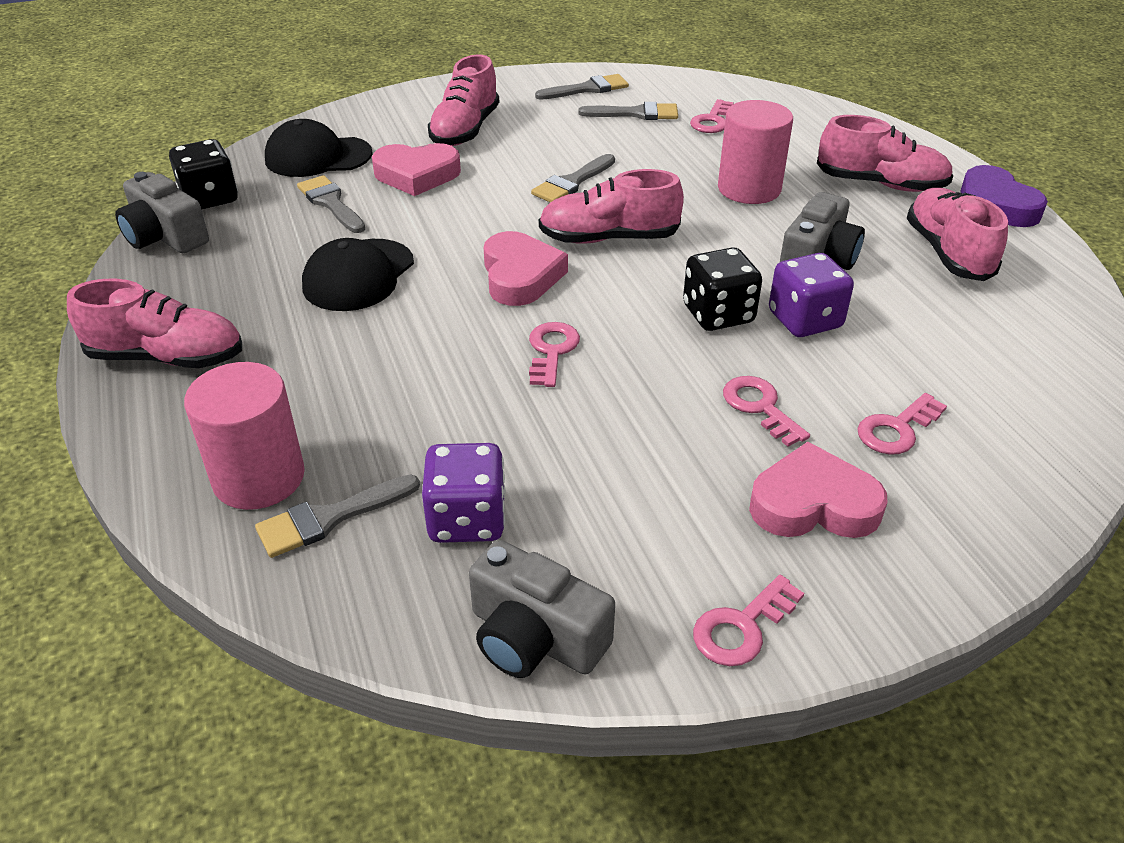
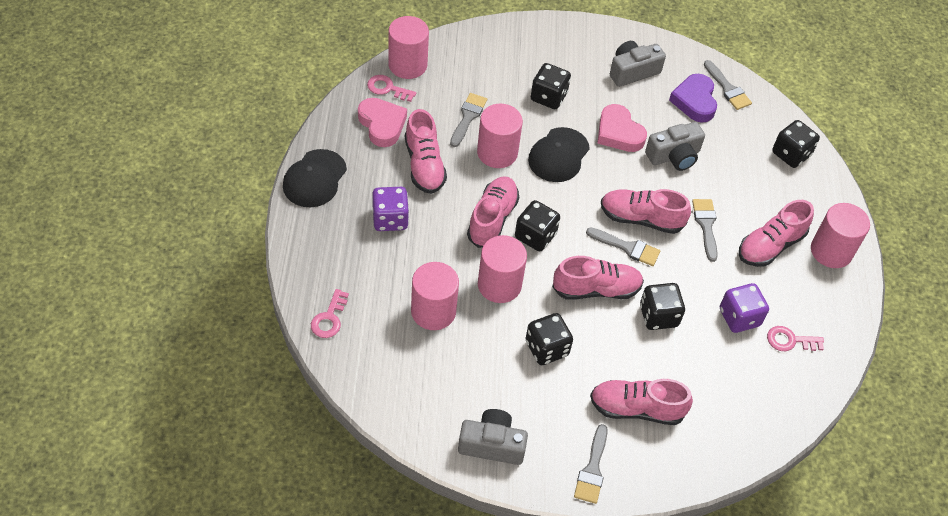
black dice: [169,139,238,210] [683,247,762,331] = 2 -> [515,200,560,251] [525,313,573,365] [531,63,571,109] [640,283,685,330] [772,120,820,168] = 5
pink cylinder: [184,362,305,510] [718,100,793,204] = 2 -> [388,16,429,79] [411,262,459,330] [477,104,523,168] [478,235,527,303] [811,203,870,268] = 5
pink heart: [372,143,461,196] [484,231,568,306] [749,442,888,538] = 3 -> [358,98,407,147] [597,104,647,152] = 2
pink key: [529,322,580,387] [690,99,734,133] [693,575,804,666] [723,376,810,447] [857,393,947,455] = 5 -> [311,289,349,338] [367,75,416,102] [767,326,824,351] = 3
pink shoe: [67,279,242,368] [428,54,499,146] [539,169,684,244] [817,115,953,192] [907,188,1008,281] = 5 -> [405,109,447,194] [467,176,519,248] [552,256,644,300] [590,379,693,425] [601,189,691,234] [739,200,814,267] = 6

